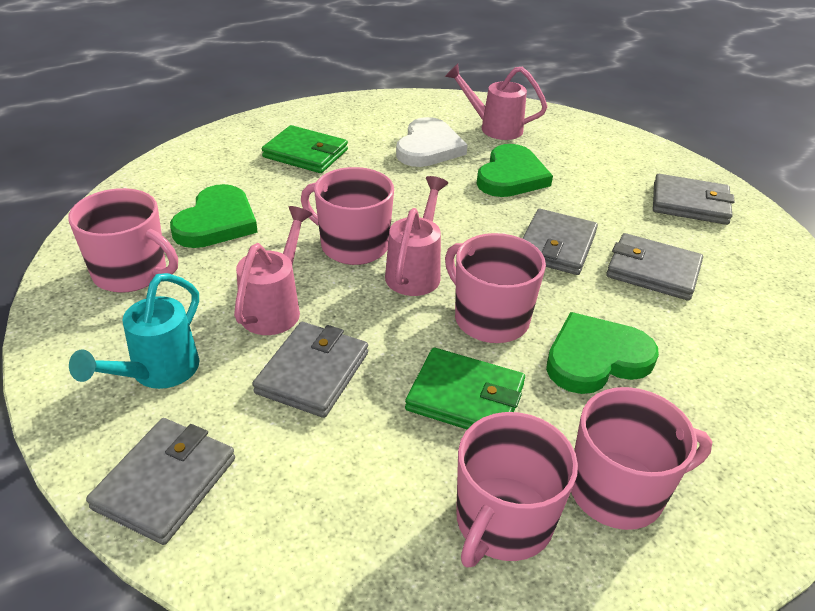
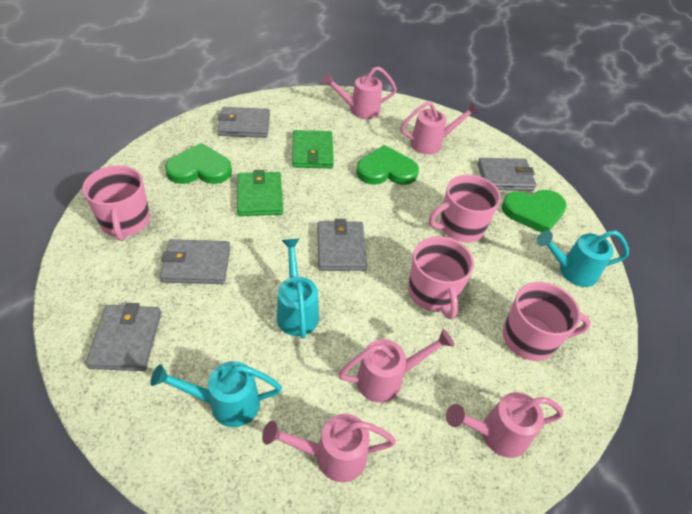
pink mug: [68,188,178,293] [301,167,394,265] [445,233,546,343] [456,412,578,568] [571,387,712,530] = 5 -> [82,165,150,241] [408,236,474,319] [429,175,501,242] [503,282,591,361] = 4
pink watering can: [234,206,312,335] [385,176,448,296] [445,64,547,140] = 3 -> [262,414,396,482] [322,66,397,119] [339,329,454,403] [401,101,479,155] [446,392,563,458] = 5
turquoise watering can: [69,273,199,389] = 1 -> [150,361,282,427] [277,239,319,338] [537,230,629,287] = 3
white heart: [396,117,468,167] = 1 -> none = 0

